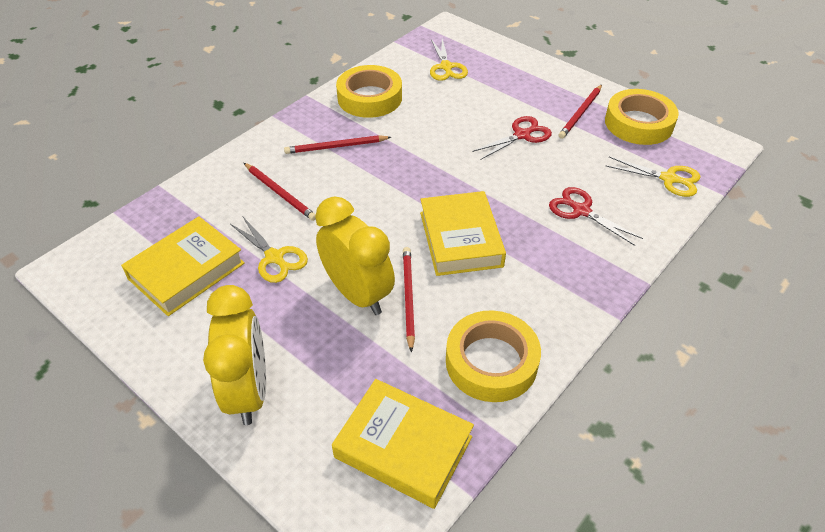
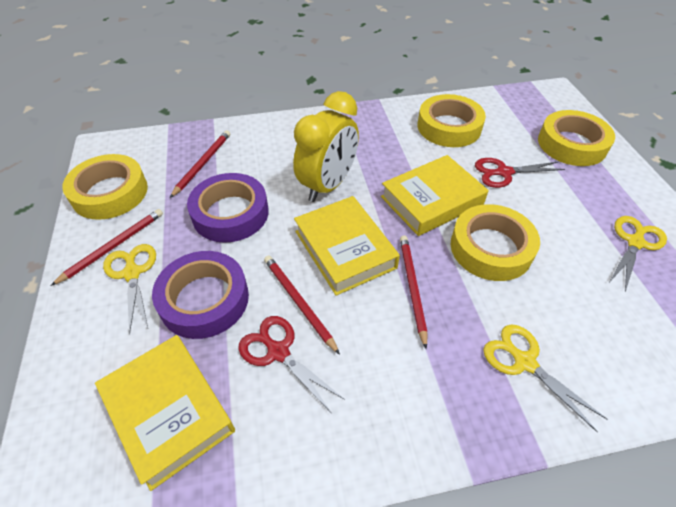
purple tape: none = 0 -> [152,251,249,339] [187,173,269,243] = 2
yellow clock: [203,285,266,425] [315,197,395,315] = 2 -> [293,91,359,202] = 1
yellow tape: [336,65,402,118] [446,310,541,402] [605,89,679,145] = 3 -> [62,154,148,220] [418,94,486,147] [451,204,540,281] [538,110,615,166] = 4

